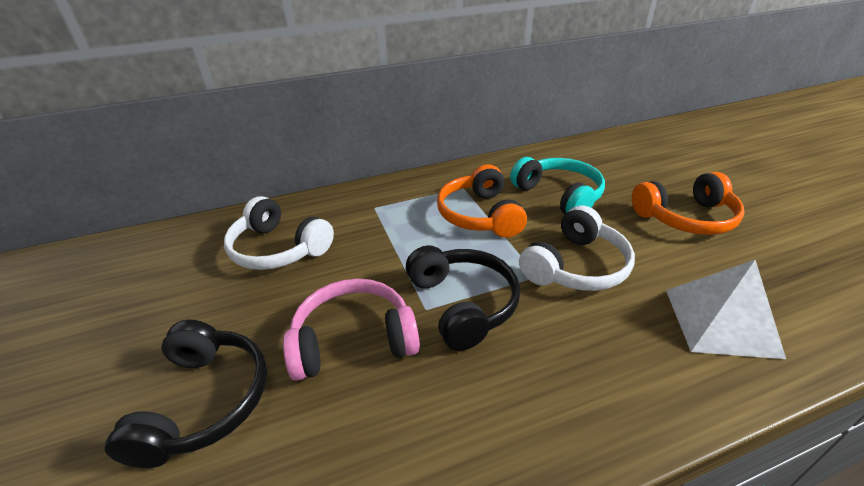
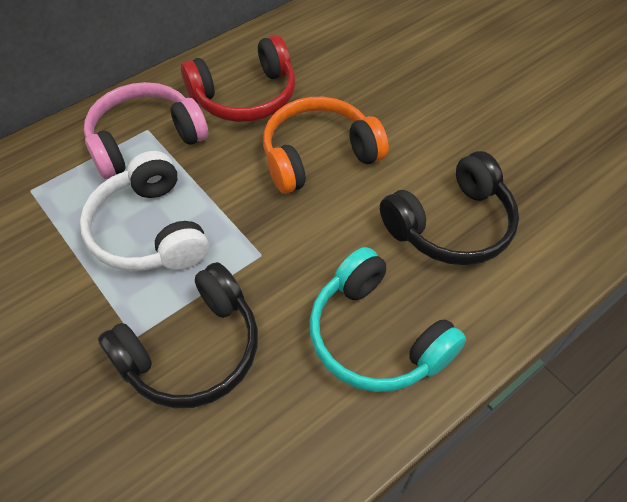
orange headphones: [437,164,527,238] [632,172,745,235] = 2 -> [263,97,389,194] = 1
red headphones: none = 0 -> [181,35,295,122] = 1
white headphones: [224,196,334,270] [519,206,635,291] = 2 -> [80,151,209,271] = 1
white pyramid: [666,260,786,359] = 1 -> none = 0

